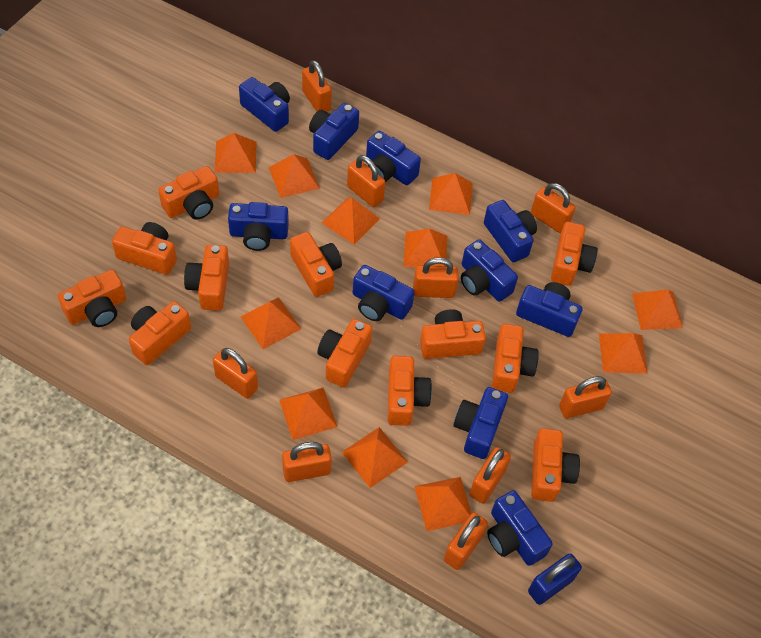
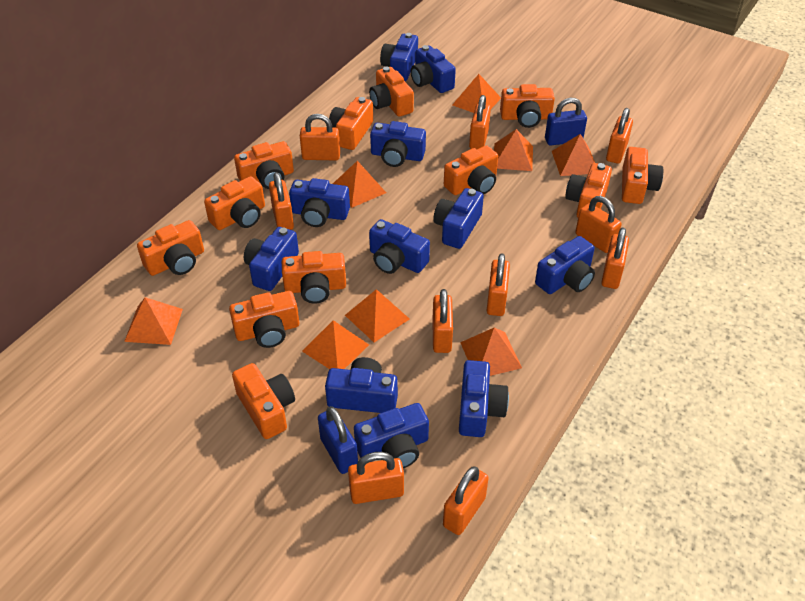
blue camera: [228,202,289,251] [239,77,290,132] [309,103,359,160] [352,265,415,321] [366,131,421,185] [454,387,508,459] [461,239,518,302] [484,200,537,262] [487,490,553,566] [516,282,582,337] = 10 -> [244,227,299,291] [289,178,350,227] [325,357,398,413] [354,403,429,468] [369,219,430,274] [370,121,426,167] [380,33,418,81] [411,45,456,93] [433,188,484,249] [459,360,509,437] [535,236,595,294] = 11
blue padlock: [528,553,582,605] = 1 -> [318,406,358,474] [545,98,587,146] = 2
orange padlock: [213,348,258,399] [282,442,332,482] [302,60,332,112] [347,155,385,207] [413,257,459,298] [444,512,488,570] [469,447,511,504] [531,183,575,233] [559,376,612,418] = 9 -> [269,172,294,230] [300,114,340,160] [348,452,404,504] [432,289,453,353] [443,466,488,535] [469,95,491,149] [487,253,510,316] [575,196,622,253] [601,227,629,289] [606,108,633,164] = 10
orange pyramid: [215,133,256,173] [241,297,301,349] [269,154,320,198] [279,388,338,440] [322,198,380,245] [342,427,408,488] [403,229,447,268] [414,477,471,531] [429,173,473,215] [599,333,648,374] [632,290,683,330] = 11 -> [124,297,183,345] [302,320,369,369] [333,161,386,208] [345,289,409,342] [452,74,501,113] [460,328,522,376] [494,129,533,171] [552,134,595,176] = 8

